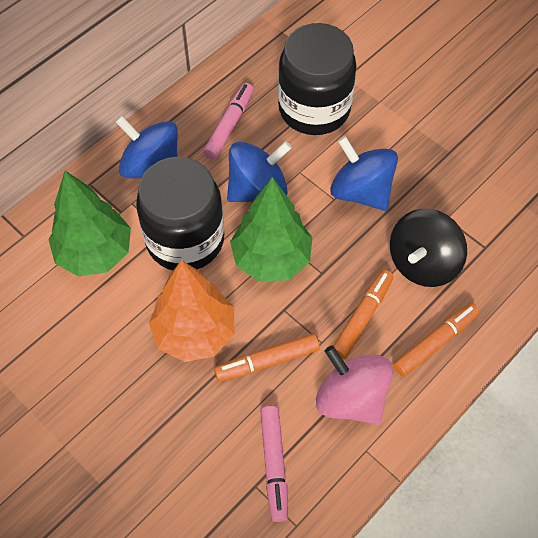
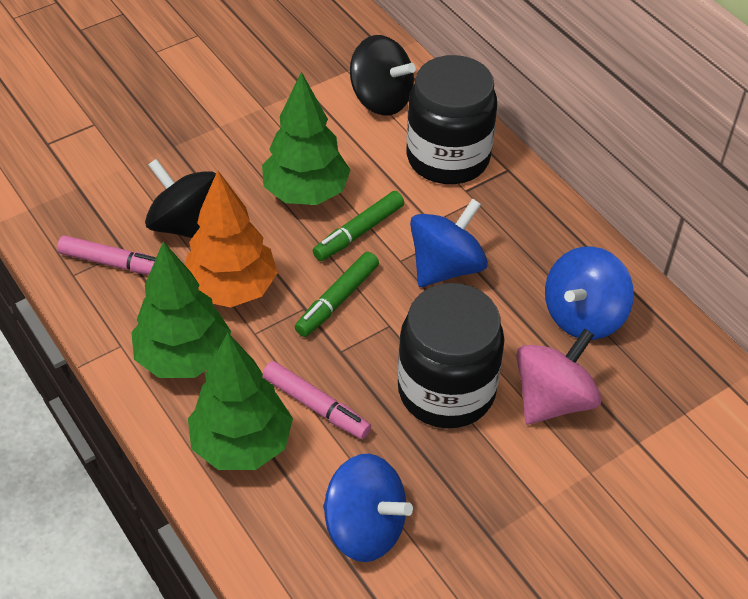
black spinning top: [390,209,467,287] = 1 -> [145,159,216,238] [350,35,416,116] = 2
green marker: none = 0 -> [295,252,379,337] [313,191,404,261] = 2
green tree: [48,171,131,277] [230,177,313,282] = 2 -> [131,241,231,378] [188,333,293,470] [262,72,350,205] = 3
orange marker: [214,334,320,382] [333,270,394,359] [393,303,479,377] = 3 -> none = 0

